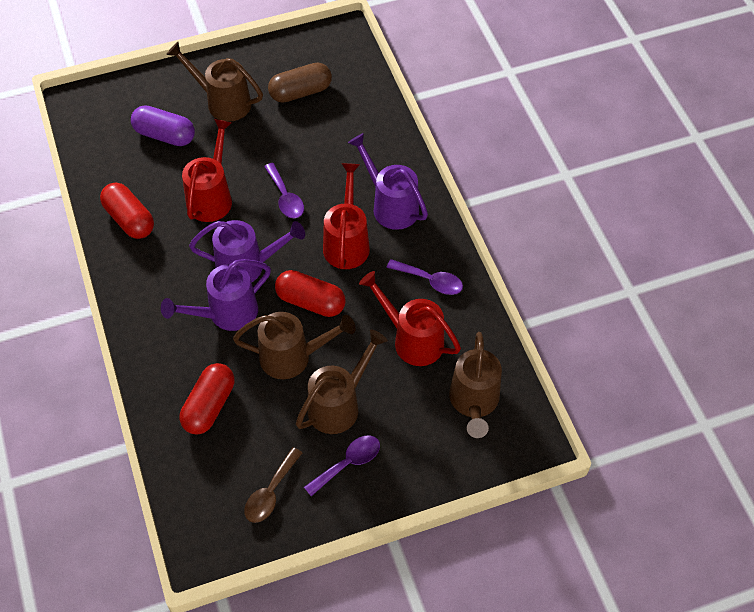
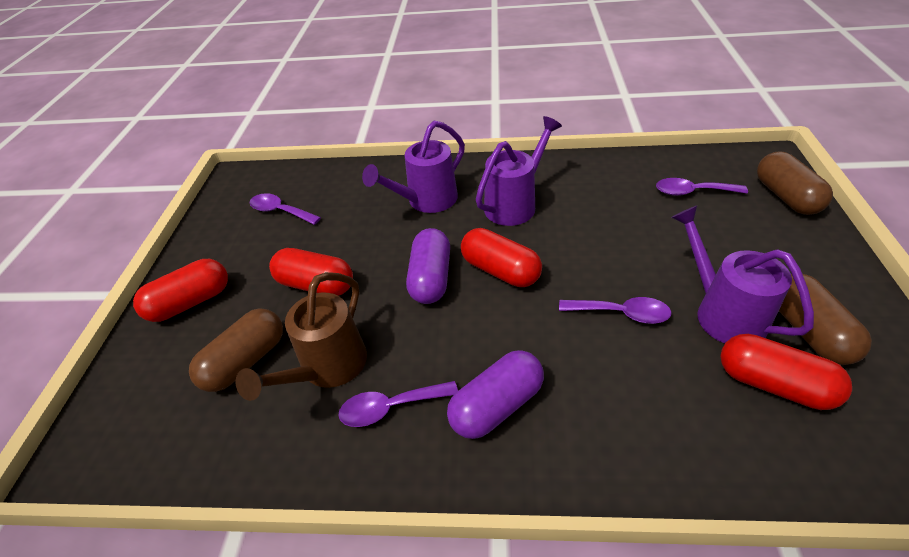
brown capsule: [268,63,332,103] = 1 -> [189,308,283,392] [757,151,833,215] [779,274,872,365] = 3
brown spoon: [244,447,302,523] = 1 -> none = 0
brown watering can: [166,42,263,122] [233,312,356,379] [296,329,388,434] [449,332,502,438] = 4 -> [236,272,367,401] = 1
purple capsule: [131,105,195,146] = 1 -> [406,228,450,304] [447,350,544,439] = 2
purple spoon: [264,163,304,218] [304,435,380,496] [386,259,463,295] = 3 -> [250,193,321,225] [338,381,458,427] [559,297,672,324] [656,178,748,196] = 4
red capsule: [100,183,154,239] [180,363,234,435] [275,270,346,317] = 3 -> [133,259,228,322] [269,248,353,296] [461,228,542,287] [720,334,852,410] = 4
red watering can: [182,119,232,222] [323,163,370,269] [359,271,461,366] = 3 -> none = 0

